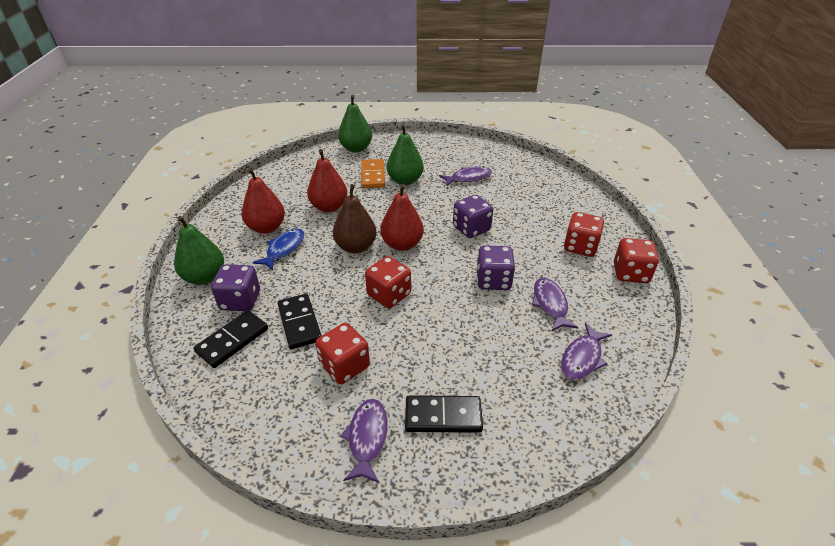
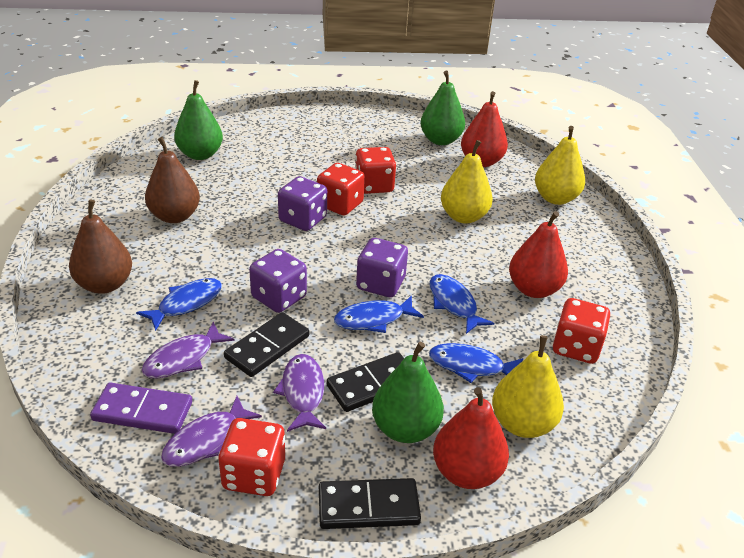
blue fish: [253,228,304,271] = 1 -> [136,278,222,331] [334,295,424,333] [429,274,494,334] [429,343,524,383] = 4
brown pear: [333,184,377,253] = 1 -> [69,200,132,294] [145,137,200,223] = 2
orange domino: [361,159,385,188] = 1 -> none = 0
purple domino: none = 0 -> [90,382,192,434] = 1
purple fish: [340,399,388,483] [439,167,492,187] [532,278,579,331] [561,323,612,380] = 4 -> [141,321,235,378] [161,396,262,467] [273,354,326,432] = 3
yellow pear: none = 0 -> [441,140,493,224] [492,335,564,438] [535,126,585,205] = 3

